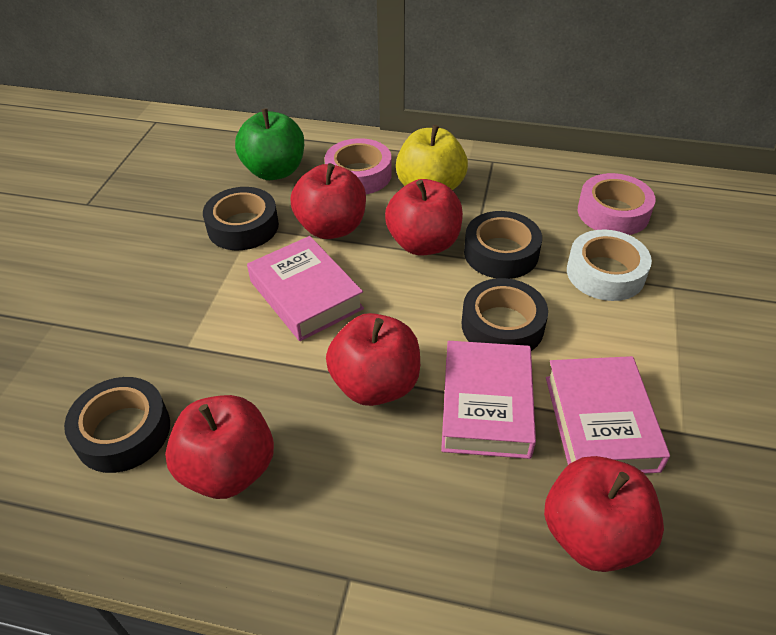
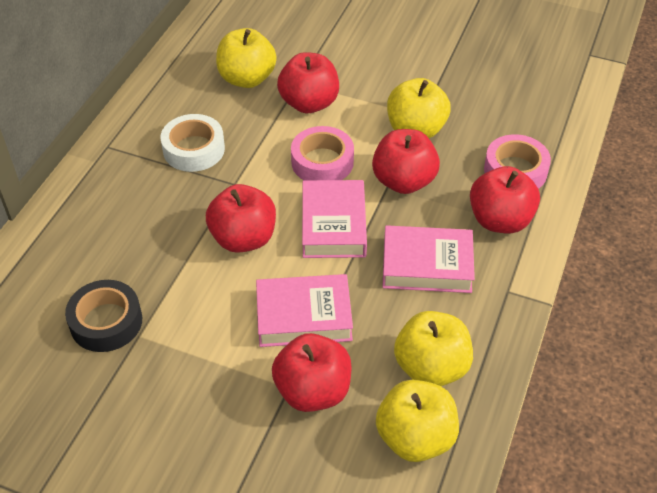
black tape: [64,377,170,473] [203,187,279,250] [462,278,548,351] [464,211,542,279] = 4 -> [65,280,142,352] = 1
green apple: [235,108,304,180] = 1 -> none = 0
yellow apple: [396,125,468,190] = 1 -> [216,28,277,88] [376,380,459,462] [387,78,451,138] [394,311,473,386] = 4

